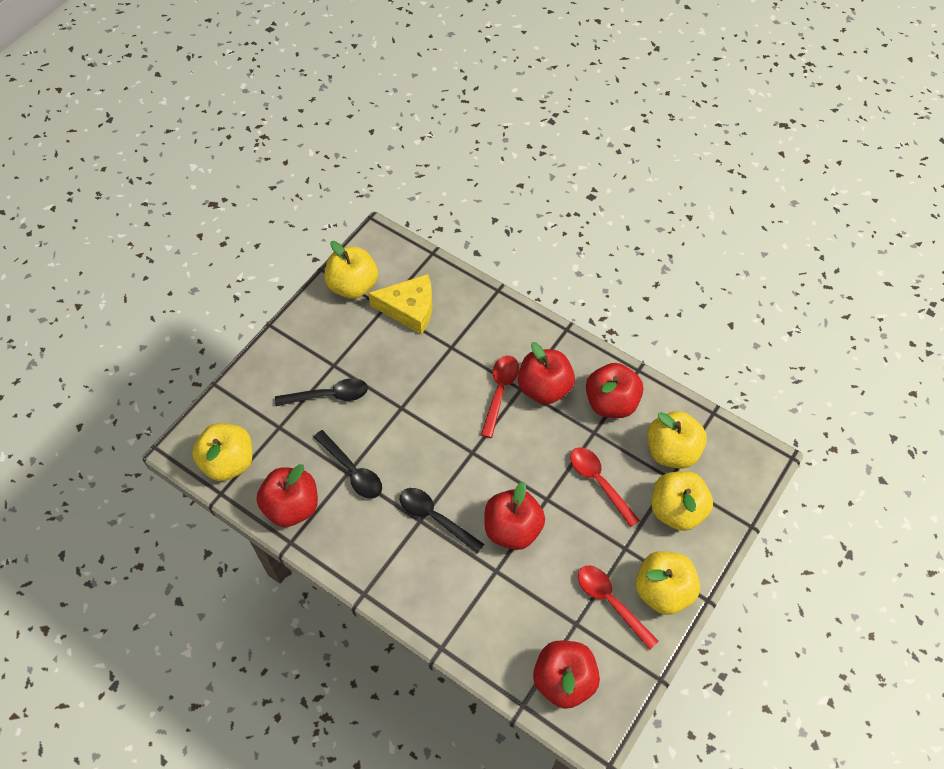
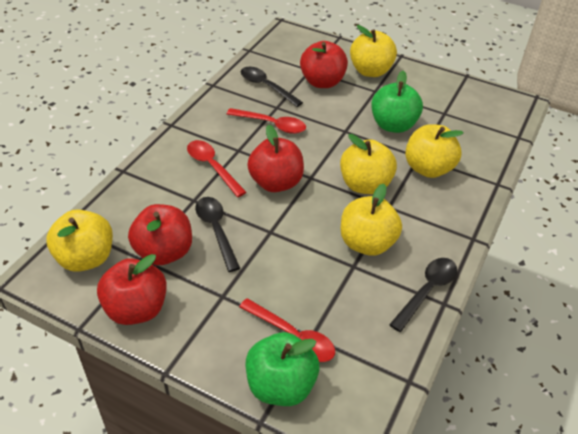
green apple: none = 0 -> [246,332,320,406] [371,71,423,133] = 2
red apple: [257,464,318,527] [484,482,545,550] [518,342,575,404] [533,641,600,709] [586,363,643,418] = 5 -> [97,254,167,325] [128,204,192,265] [247,125,304,192] [300,41,348,88] = 4
yellow cheese: [368,274,432,335] = 1 -> none = 0

